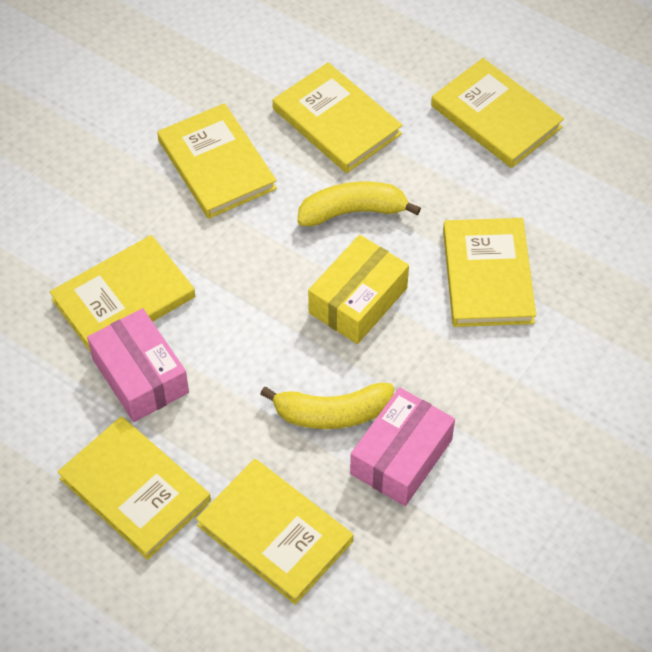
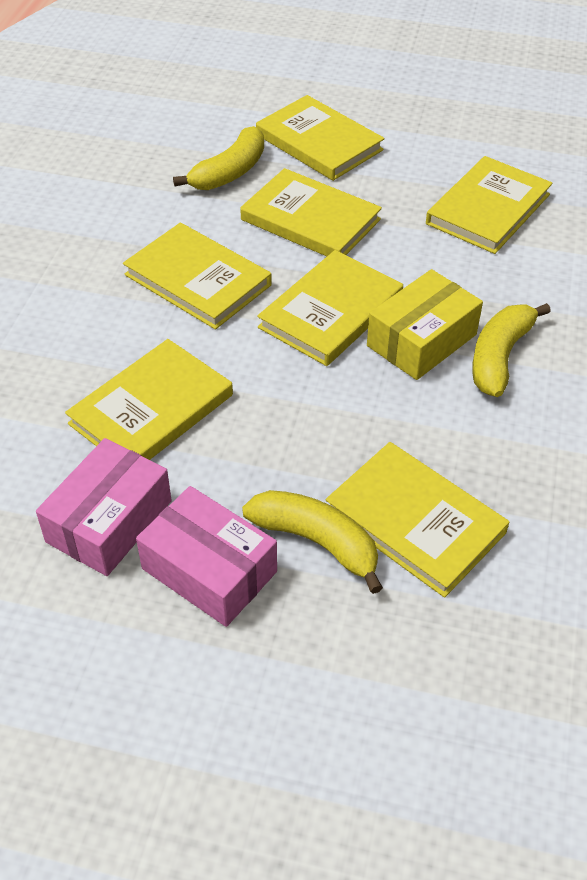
yellow banana: [260,383,394,429] [297,182,421,226] = 2 -> [173,126,264,190] [242,490,383,594] [472,303,551,397] = 3

